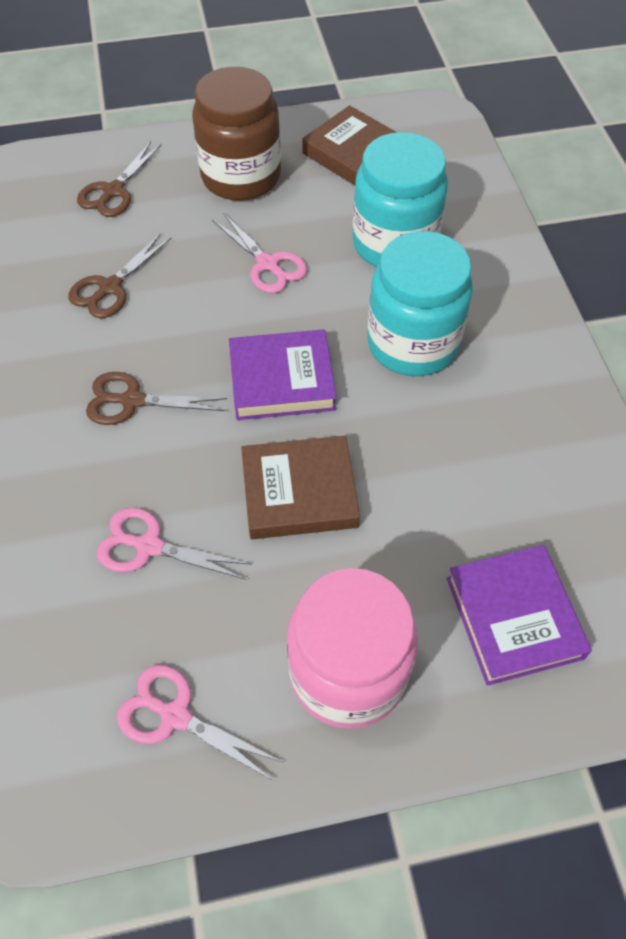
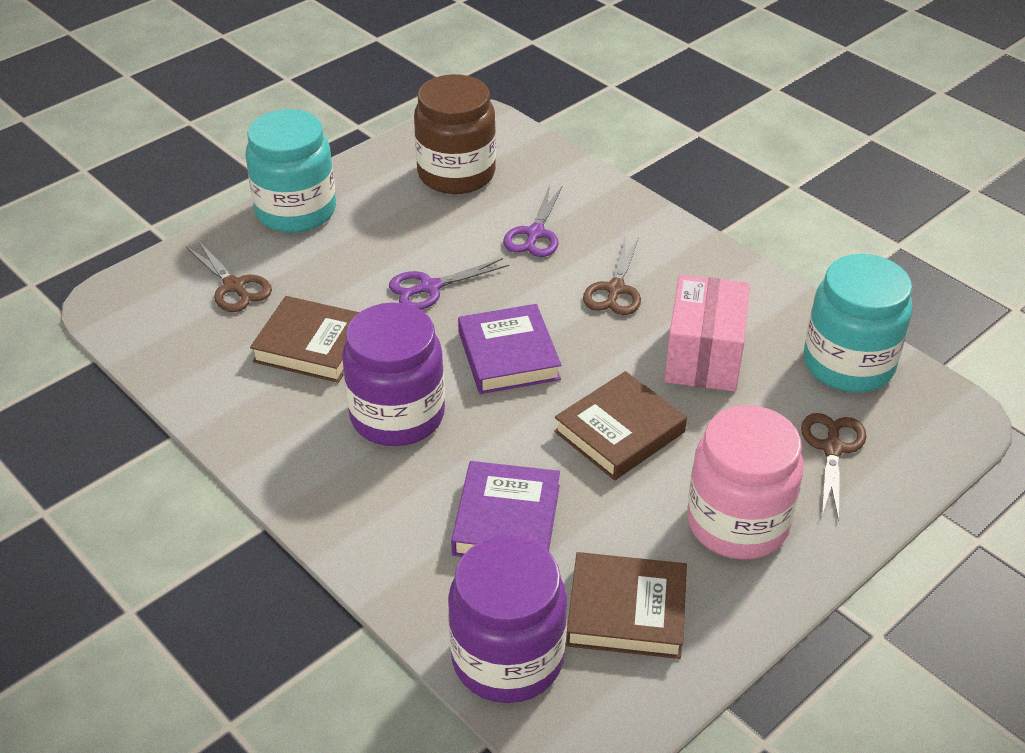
brown book: [241,436,360,539] [302,105,397,185] = 2 -> [250,296,360,383] [554,371,687,480] [566,552,687,659] = 3
pink box: none = 0 -> [664,275,750,392] = 1
pink scissors: [97,507,252,580] [117,665,284,781] [212,213,307,293] = 3 -> none = 0
purple jar: none = 0 -> [342,302,445,446] [448,535,567,703] = 2
purple scissors: none = 0 -> [389,258,509,310] [503,185,562,257] = 2

